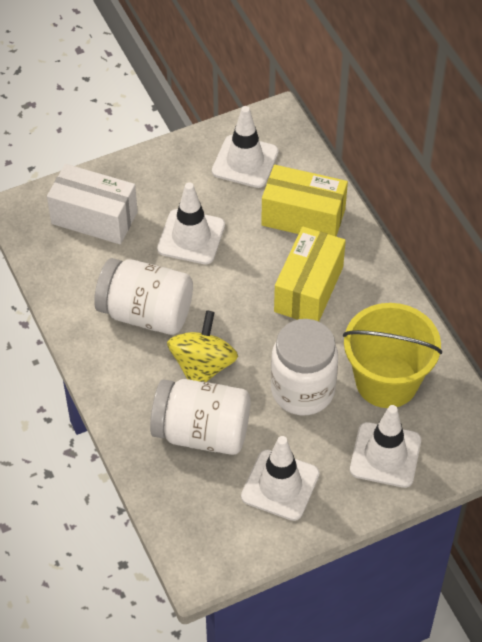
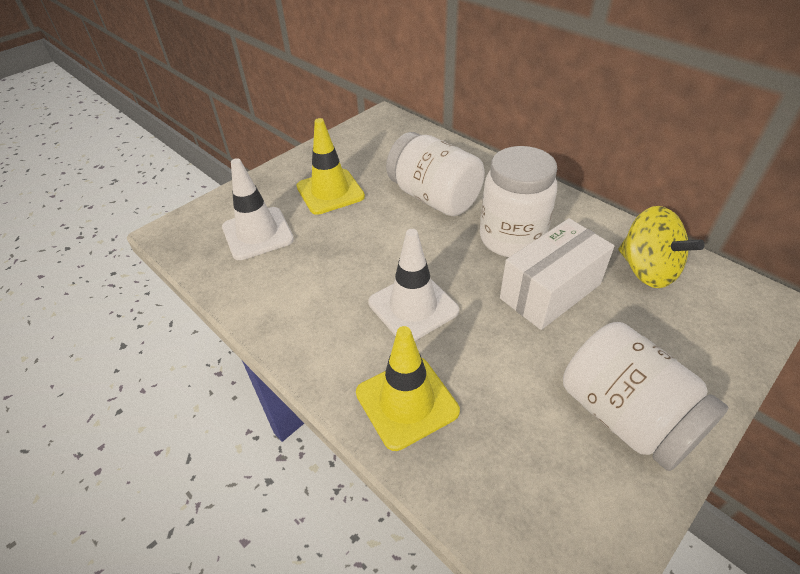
white traffic cone: [157,182,225,264] [212,106,279,188] [241,436,320,521] [350,405,421,488] = 4 -> [222,158,294,260] [368,229,459,341] = 2
yellow box: [261,165,348,236] [274,226,346,321] = 2 -> none = 0
yellow bucket: [343,303,442,408] = 1 -> none = 0
yellow traffic cone: none = 0 -> [297,118,365,215] [356,326,460,451] = 2

